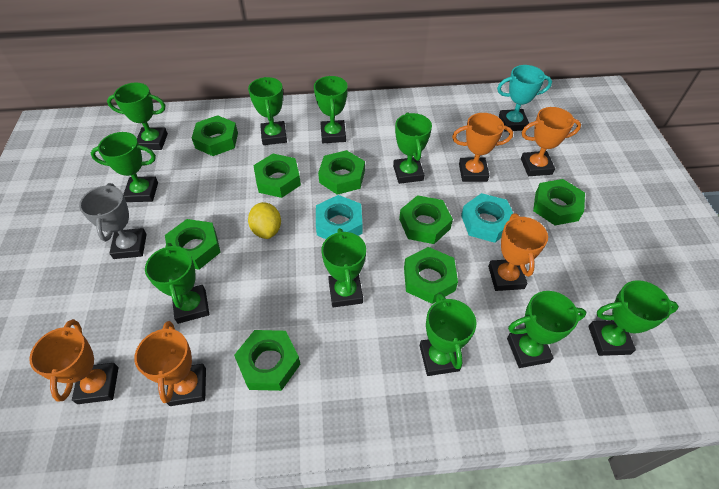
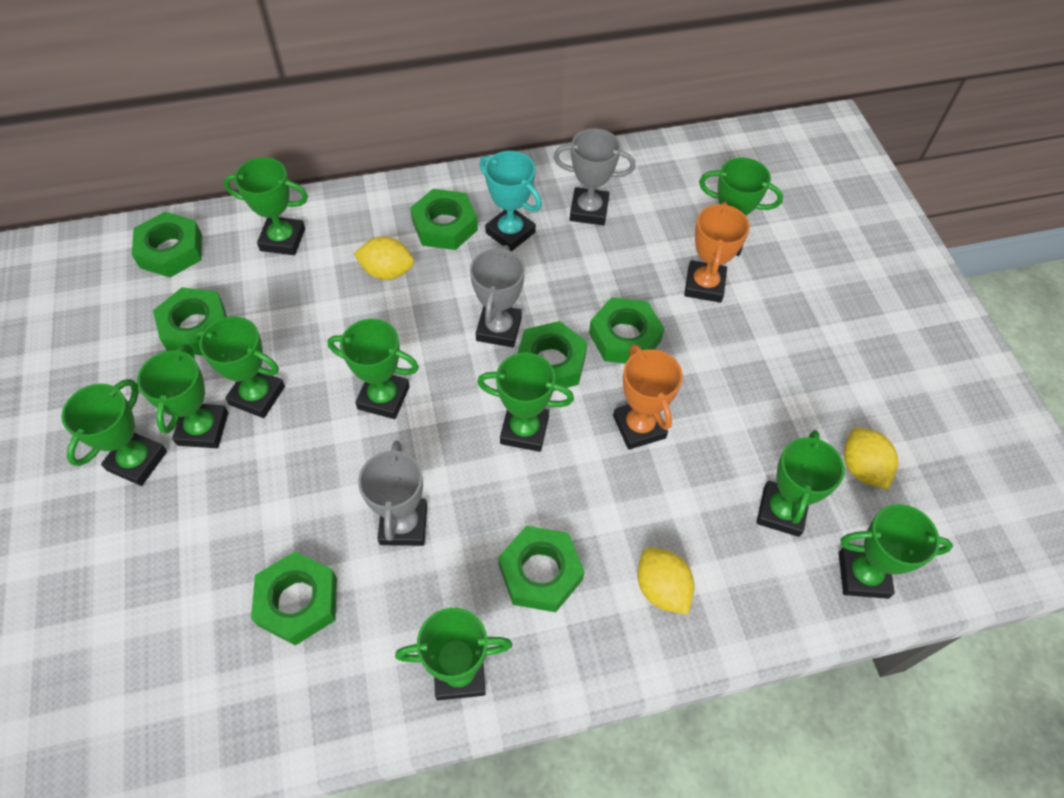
green nut: [165,219,221,270] [192,115,238,156] [234,330,300,391] [253,154,301,198] [318,150,365,195] [399,195,453,244] [404,247,458,304] [533,179,585,225] = 8 -> [132,212,202,277] [153,287,227,355] [251,551,337,646] [410,189,478,250] [498,526,584,612] [517,321,588,391] [589,297,664,364] = 7
grey trophy: [79,183,147,259] = 1 -> [358,441,427,546] [470,245,525,347] [553,129,636,225] = 3
orange trophy: [29,319,119,404] [134,321,206,406] [452,113,513,182] [488,214,548,291] [521,107,581,176] = 5 -> [613,344,683,450] [684,202,750,303] = 2
turquoise nut: [316,195,362,239] [461,193,513,243] = 2 -> none = 0
yellow lemon: [248,202,281,239] = 1 -> [354,236,414,280] [637,547,694,615] [844,427,898,490] = 3

